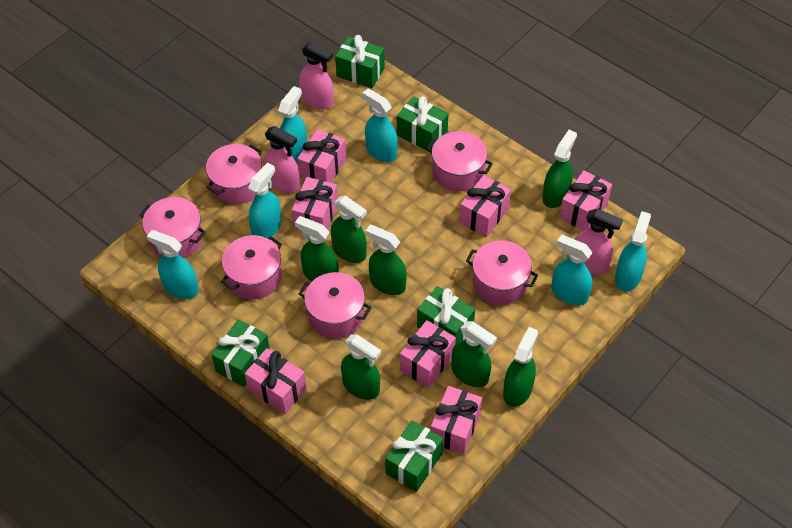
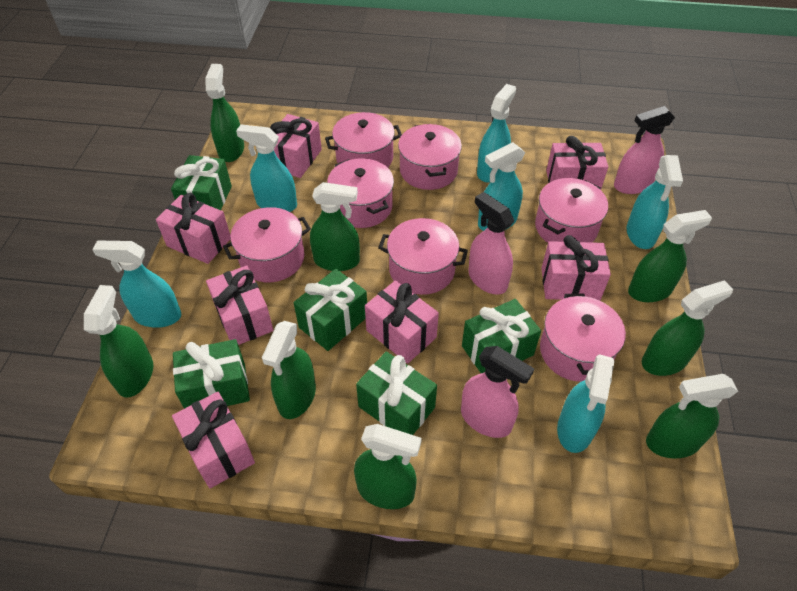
green spray bottle: [295,216,339,282] [331,195,367,263] [341,334,381,400] [365,225,407,295] [452,321,497,387] [503,327,538,407] [542,130,577,208] = 7 -> [84,285,153,398] [205,64,244,162] [262,321,316,419] [310,182,360,271] [354,424,422,509] [628,210,712,302] [642,280,733,376] [646,374,738,459] = 8
pink pot: [139,197,206,258] [206,144,262,205] [221,235,282,299] [299,272,371,338] [426,131,493,191] [466,240,538,305] = 6 -> [223,207,311,282] [325,112,402,168] [327,158,394,228] [378,218,468,295] [398,124,462,190] [535,178,608,243] [540,293,626,382] = 7

